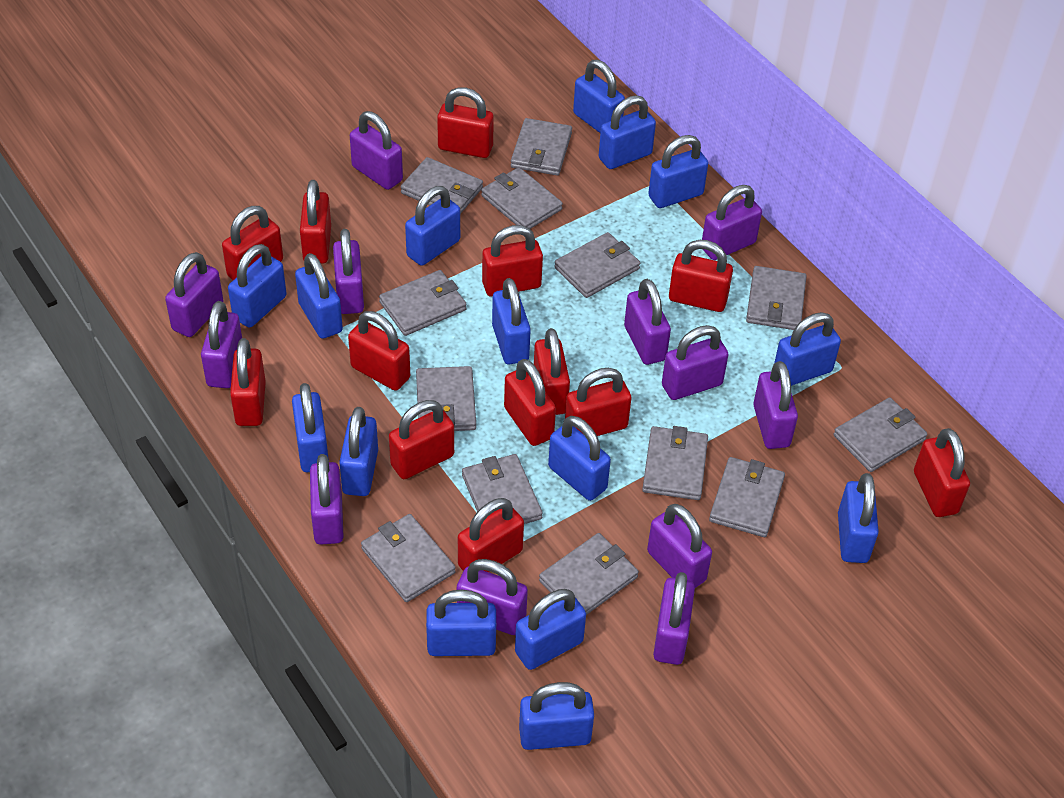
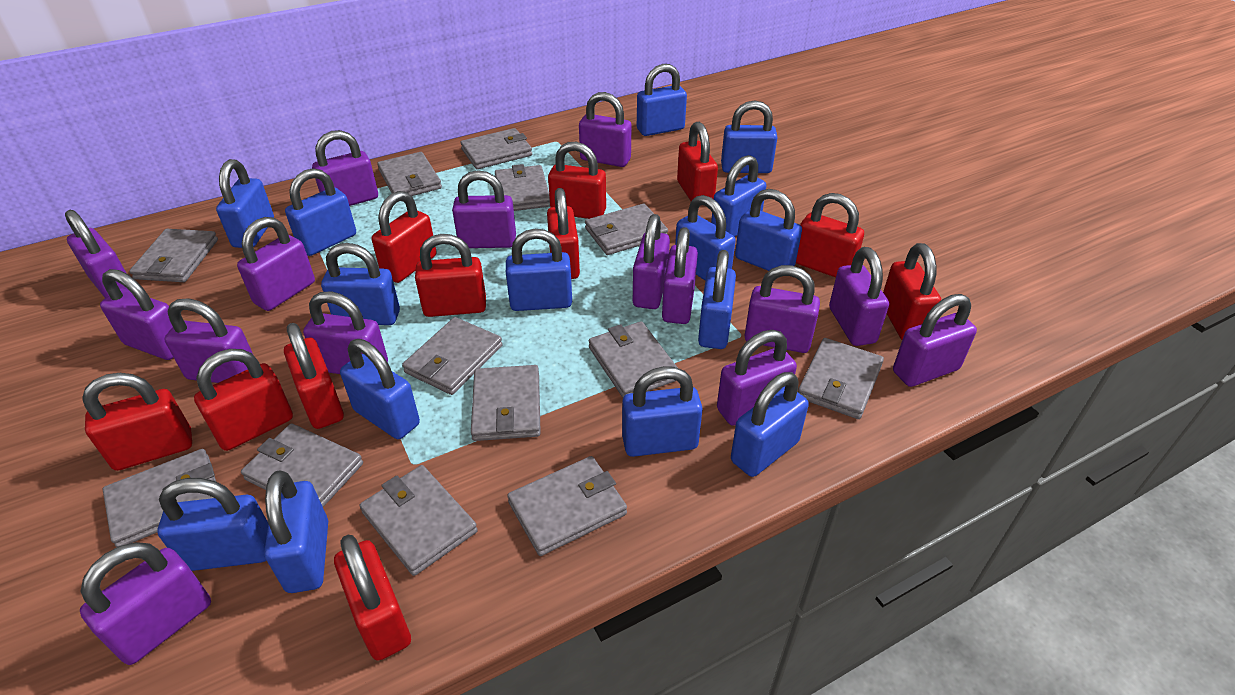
purple padlock: [165,252,223,337] [201,301,242,388] [310,454,344,545] [333,229,364,314] [350,111,403,190] [457,559,528,635] [624,279,671,365] [647,504,712,588] [653,572,695,665] [662,325,729,400] [702,185,762,260] [753,361,798,449] = 12 -> [65,210,128,298] [80,542,211,665] [100,269,174,360] [164,298,253,383] [237,217,315,311] [303,291,388,374] [312,130,378,206] [452,170,516,248] [579,92,632,167] [633,214,670,309] [662,227,698,324] [717,330,797,426] [744,265,820,353] [829,247,889,346] [893,294,977,387] = 15
red padlock: [222,206,283,280] [230,338,266,426] [300,180,331,264] [348,311,410,391] [389,400,454,479] [437,87,494,158] [458,498,524,572] [482,225,543,296] [504,359,556,446] [534,328,570,415] [565,368,631,436] [669,240,733,312] [914,428,970,517] = 13 -> [82,373,192,471] [194,349,293,451] [284,323,344,429] [334,535,411,661] [372,191,437,283] [415,234,486,317] [547,188,580,279] [548,142,606,219] [677,122,718,206] [796,193,864,278] [883,243,941,340] = 11

